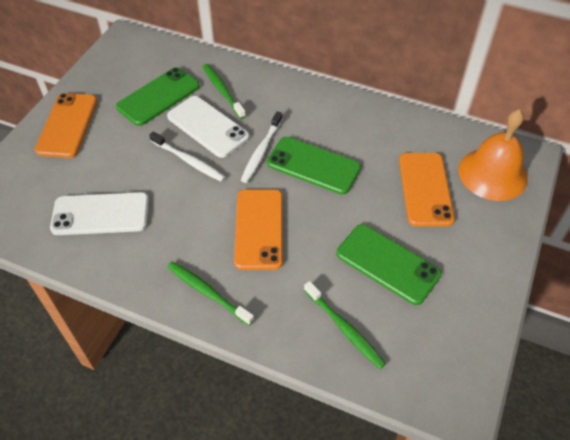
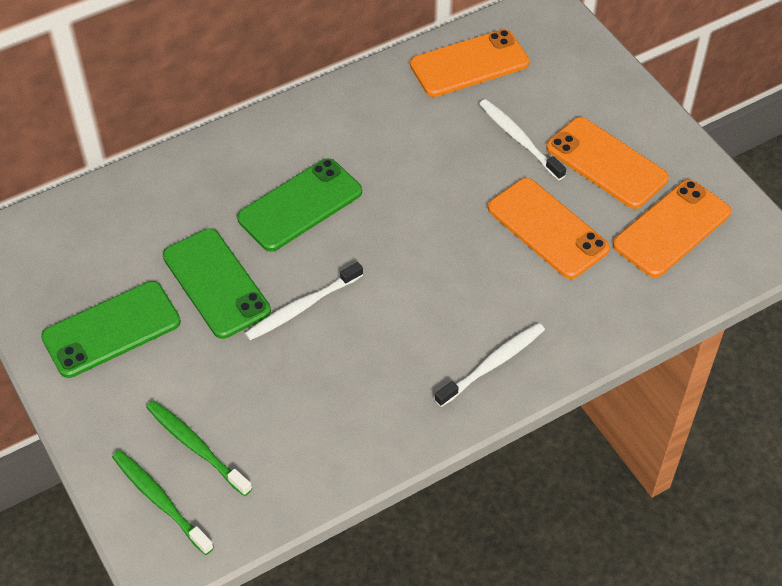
green toothbrush: [167,261,254,326] [202,64,246,119] [304,281,386,369] = 3 -> [112,450,214,555] [146,400,252,496] = 2
orange bell: [459,109,528,201] = 1 -> none = 0
orange phone: [35,93,97,158] [234,189,283,270] [399,153,455,227] = 3 -> [410,29,529,97] [488,178,610,279] [546,117,669,209] [613,179,731,277] = 4
white phone: [50,192,149,235] [167,96,249,158] = 2 -> none = 0
white toothbrush: [149,131,226,182] [241,111,282,183] = 2 -> [245,262,363,341] [435,323,545,407] [479,99,566,180] = 3

